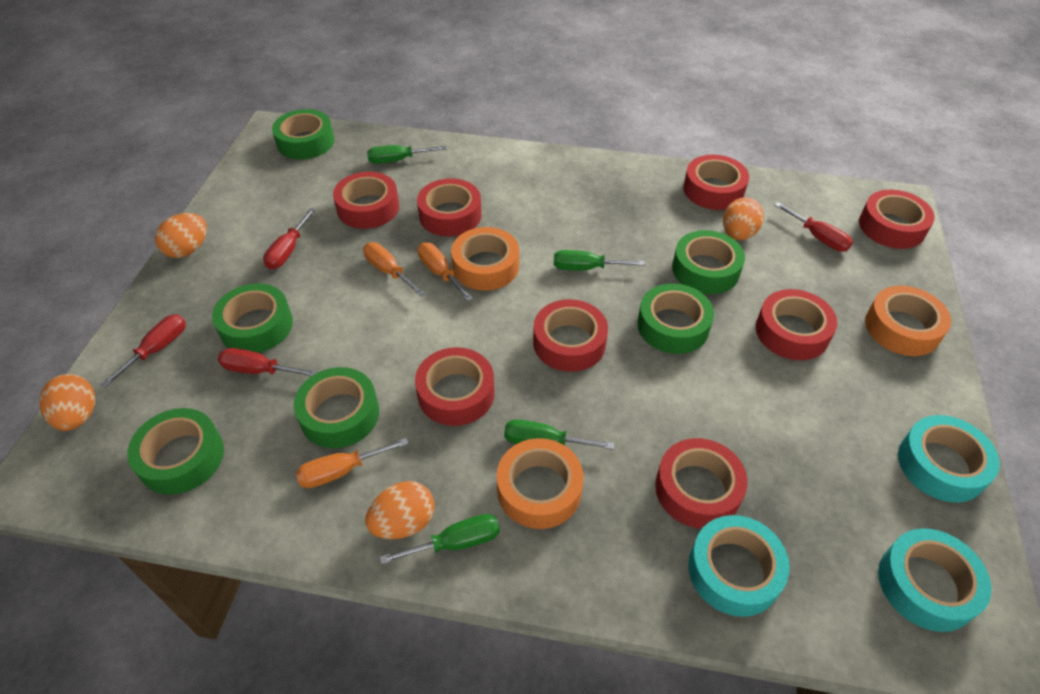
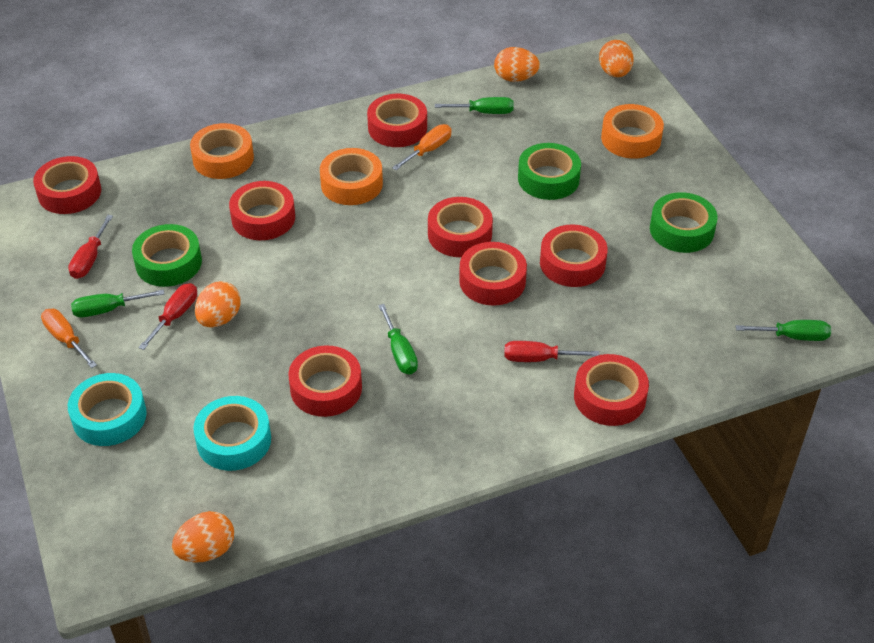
green tape: [127,408,224,495] [212,283,293,353] [272,109,334,160] [294,367,379,448] [637,283,714,354] [672,230,745,294] = 6 -> [132,224,202,287] [518,143,581,200] [650,192,718,253] = 3
orange screwdriver: [296,438,408,488] [363,242,425,296] [417,243,473,301] = 3 -> [41,309,97,368] [392,124,452,170] = 2
red screwdriver: [100,314,186,388] [218,348,317,376] [263,208,316,269] [775,202,853,252] = 4 -> [68,215,113,279] [138,283,197,350] [504,341,599,362] = 3
turquoise tape: [688,515,790,617] [878,528,991,632] [898,415,1000,503] = 3 -> [68,373,147,446] [193,396,271,471] = 2

